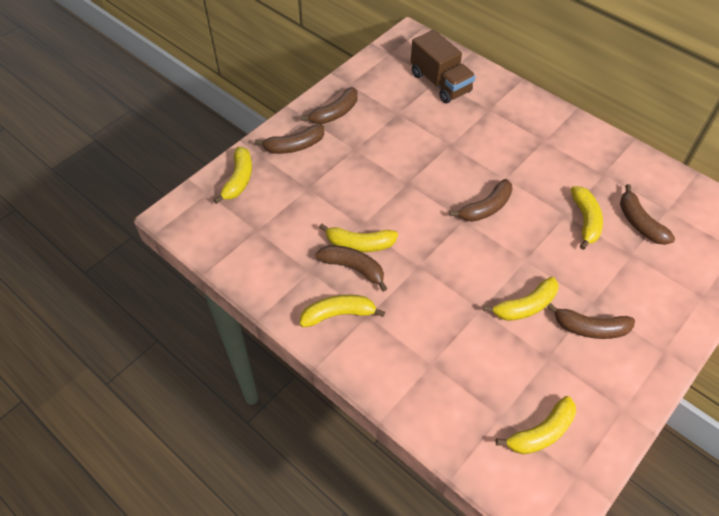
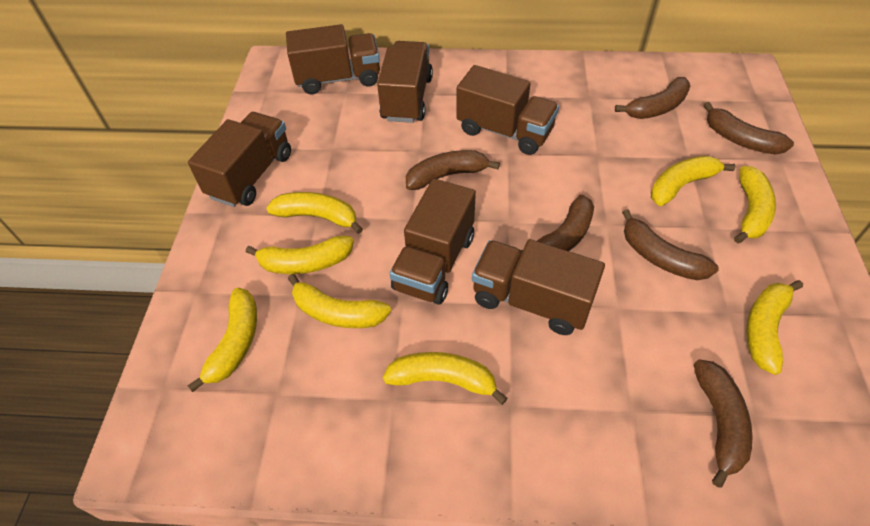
brown truck: [411,30,476,103] = 1 -> [188,112,291,207] [286,24,380,94] [377,41,433,123] [390,179,476,304] [456,65,559,155] [472,239,605,335] = 6
yellow banana: [214,147,252,204] [299,295,385,327] [319,224,398,252] [483,277,559,321] [496,396,576,454] [571,186,603,250] = 6 -> [188,288,257,392] [246,236,354,274] [266,192,363,234] [288,274,391,328] [383,352,508,405] [651,156,735,206] [734,166,776,243] [746,280,803,375] = 8

